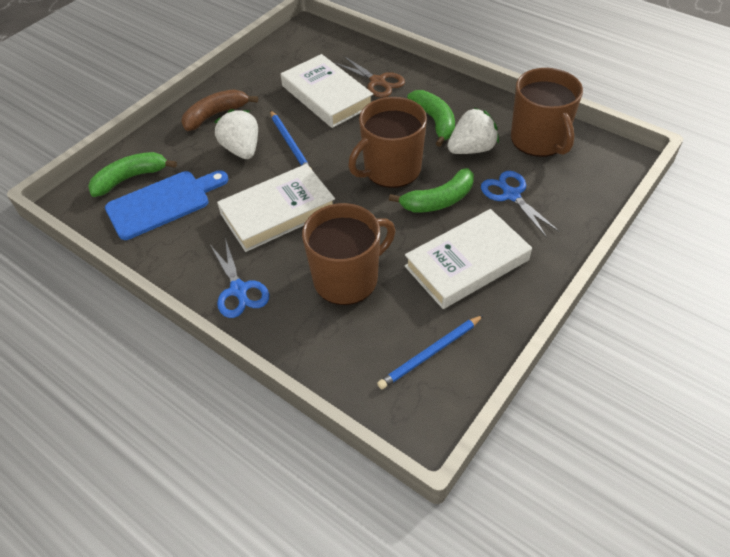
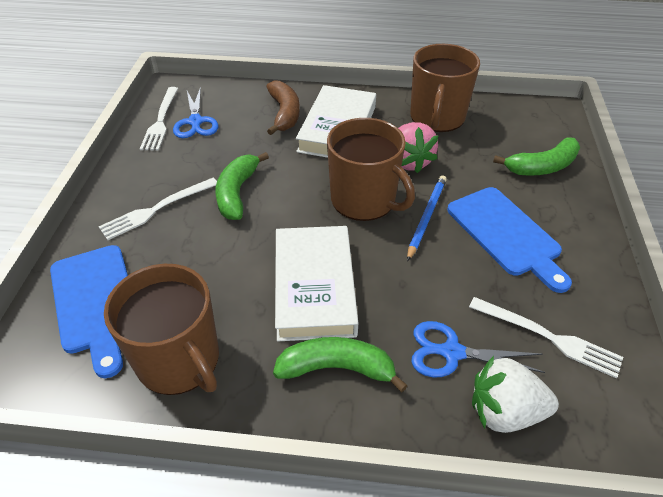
blue cutting board: [105,170,228,240] = 1 -> [50,245,128,378] [447,187,572,293] = 2
blue pencil: [270,110,311,168] [377,315,484,389] = 2 -> [407,175,447,261] = 1
brown scissors: [334,56,405,97] = 1 -> none = 0
pink strawberry: none = 0 -> [398,122,438,173] = 1
white book: [217,164,335,252] [281,54,373,128] [405,209,532,309] = 3 -> [275,226,358,341] [296,85,376,158] = 2
white fork: none = 0 -> [99,178,217,240] [140,87,178,151] [469,297,623,379] = 3
white strawberry: [214,109,258,159] [447,108,499,154] = 2 -> [472,356,559,433] = 1

